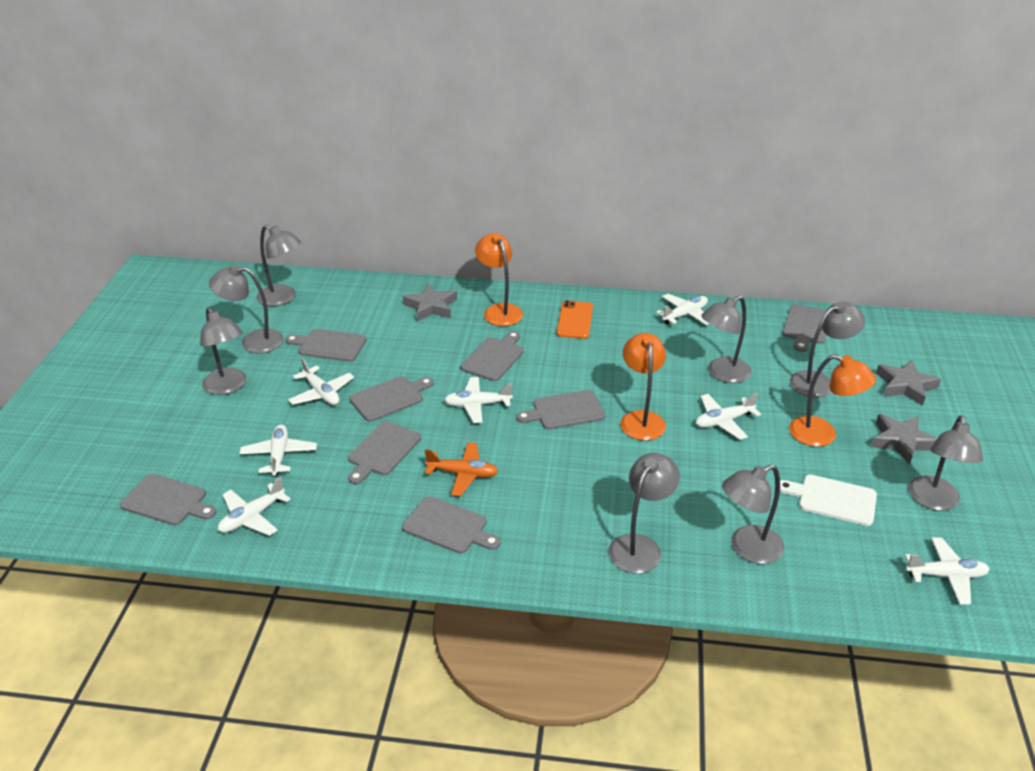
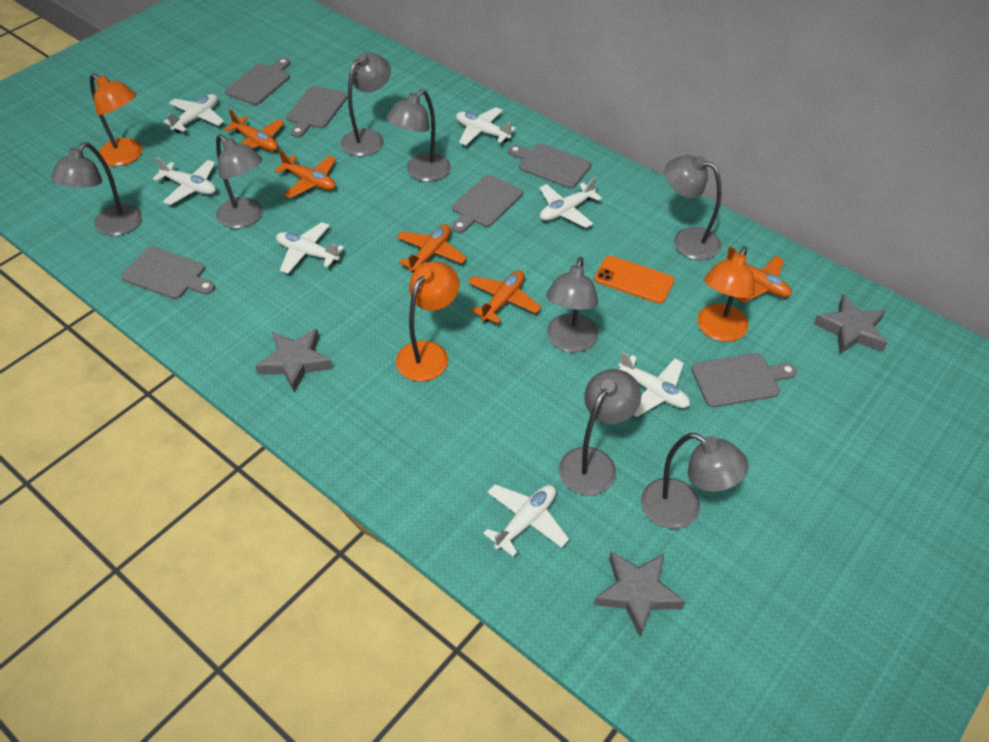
grey cutting board: [120,474,216,525] [285,329,366,362] [348,421,421,484] [349,376,434,422] [402,496,500,554] [461,331,524,381] [516,390,605,430] [783,304,827,352] = 8 -> [121,247,215,299] [225,58,290,105] [287,86,348,137] [452,175,523,233] [508,143,591,189] [691,353,797,408] = 6
orange plane: [425,442,498,496] = 1 -> [224,109,285,151] [274,150,336,198] [396,224,467,273] [468,270,541,324] [725,246,792,303] = 5
white cutting board: [780,475,877,526] = 1 -> none = 0

